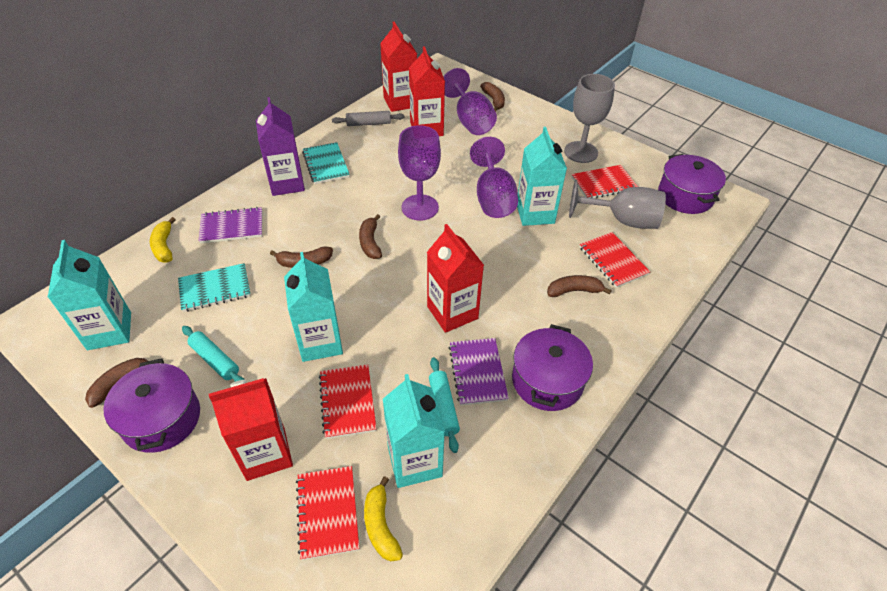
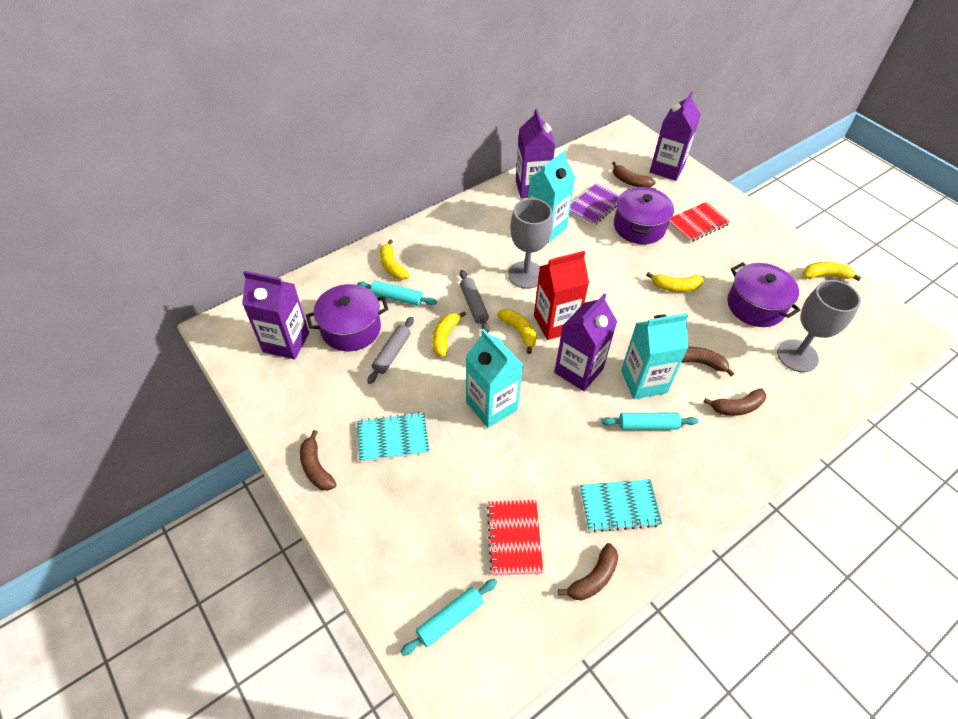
grey rolling pin: [332,111,405,126] = 1 -> [367,317,414,384] [460,270,489,333] = 2
purple carton: [256,97,305,196] = 1 -> [242,271,309,359] [516,109,555,198] [554,294,617,391] [650,91,701,181] = 4
purple goblet: [398,125,441,221] [443,68,497,135] [470,137,518,218] = 3 -> none = 0
purple notebook: [199,207,262,244] [449,338,509,406] = 2 -> [569,183,620,226] = 1
red carton: [209,378,293,481] [380,22,417,112] [409,46,445,136] [427,224,484,333] = 4 -> [534,251,589,340] = 1
red notebook: [296,466,359,560] [319,364,377,439] [572,165,638,198] [580,232,650,288] = 4 -> [487,500,543,576] [669,202,731,242] = 2
turquoise carton: [47,240,131,350] [284,252,343,362] [383,374,445,488] [517,127,567,226] = 4 -> [465,329,523,428] [528,151,575,243] [621,313,688,399] = 3
turquoise rolling pin: [182,326,245,382] [429,357,460,453] = 2 -> [357,281,437,306] [400,579,497,656] [602,413,698,430] = 3
yellow banana: [150,217,176,263] [364,476,403,561] = 2 -> [380,240,410,280] [432,311,466,357] [497,309,537,354] [646,272,703,292] [803,262,861,281] = 5

